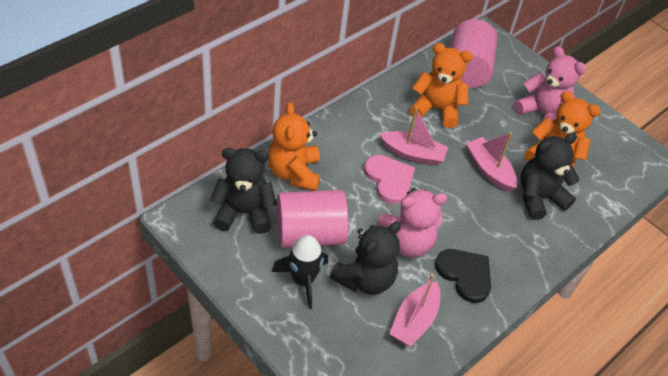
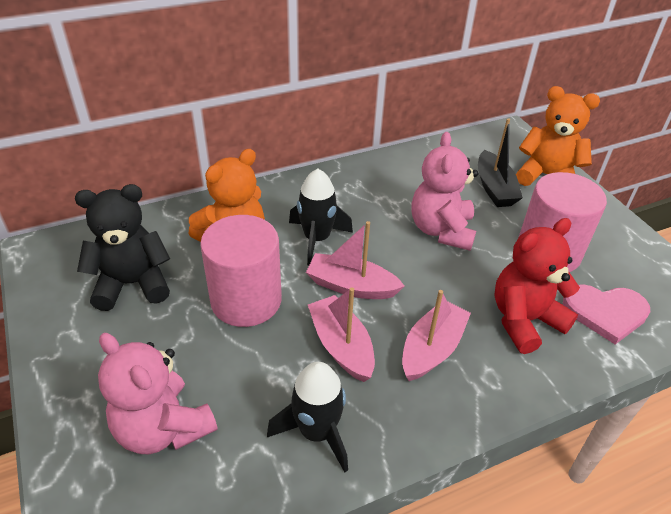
black boat: none = 0 -> [478,118,523,207] = 1
black heart: [435,249,491,303] = 1 -> none = 0
black rocket: [272,235,328,309] = 1 -> [267,362,348,472] [289,169,353,265] = 2
black teddy bear: [210,148,277,234] [330,221,401,295] [521,133,579,220] = 3 -> [75,184,170,311] = 1
orange teddy bear: [268,102,320,191] [410,43,473,128] [525,91,601,181] = 3 -> [189,149,265,242] [516,86,600,186] = 2
red teddy bear: none = 0 -> [494,218,580,354] = 1

